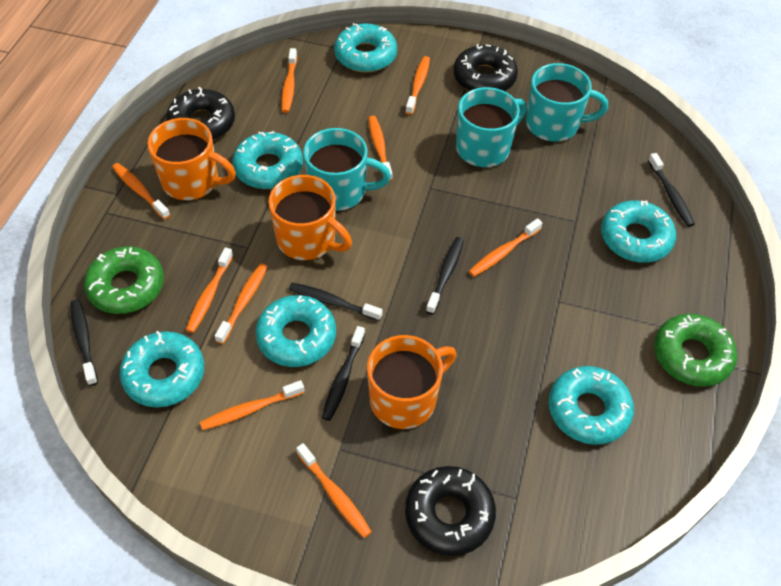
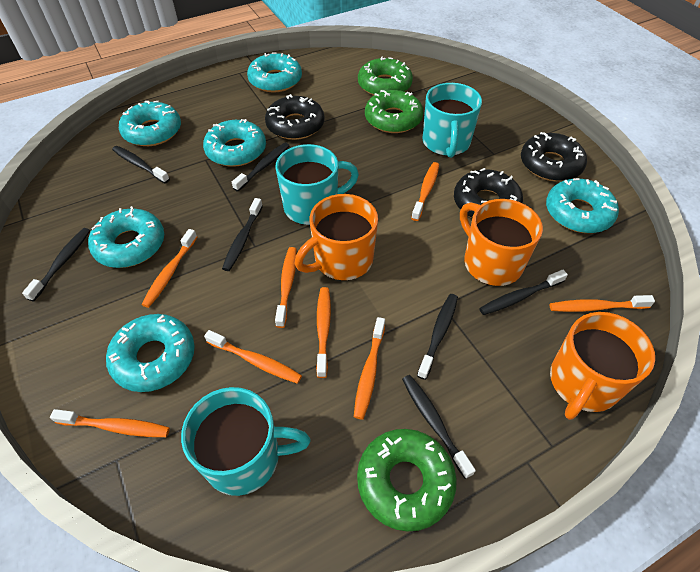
black toothbrush: [70,300,98,386] [289,283,383,321] [322,326,365,421] [426,237,464,314] [648,153,695,227] = 5 -> [22,228,90,301] [112,146,170,183] [222,198,263,271] [232,142,290,191] [402,375,476,479] [417,294,458,380] [479,270,568,315] = 7
green donut: [84,246,164,314] [654,314,737,387] = 2 -> [357,429,457,532] [358,57,413,96] [365,90,423,133] = 3
orange toothbrush: [112,163,170,220] [186,247,233,333] [200,380,305,430] [215,263,268,344] [281,48,297,113] [296,443,372,538] [368,116,393,182] [405,56,430,115] [469,218,542,277] = 9 -> [50,409,170,437] [142,229,197,308] [204,330,302,384] [275,247,297,328] [316,287,331,378] [354,317,385,420] [411,162,439,221] [550,295,655,312] = 8

